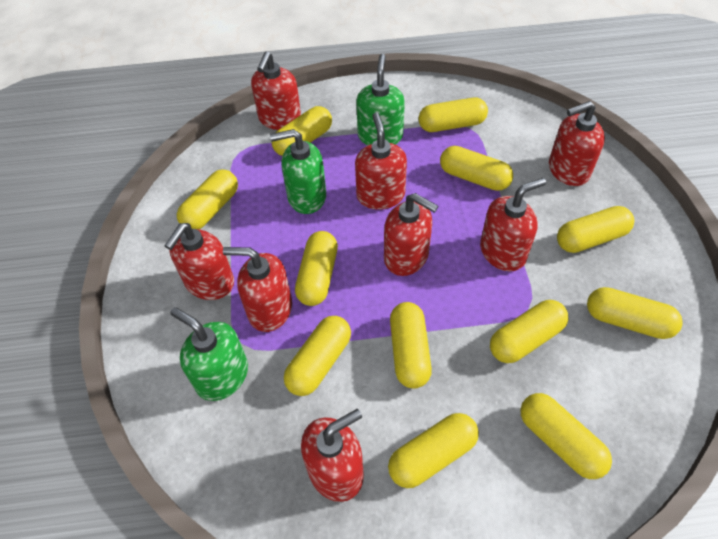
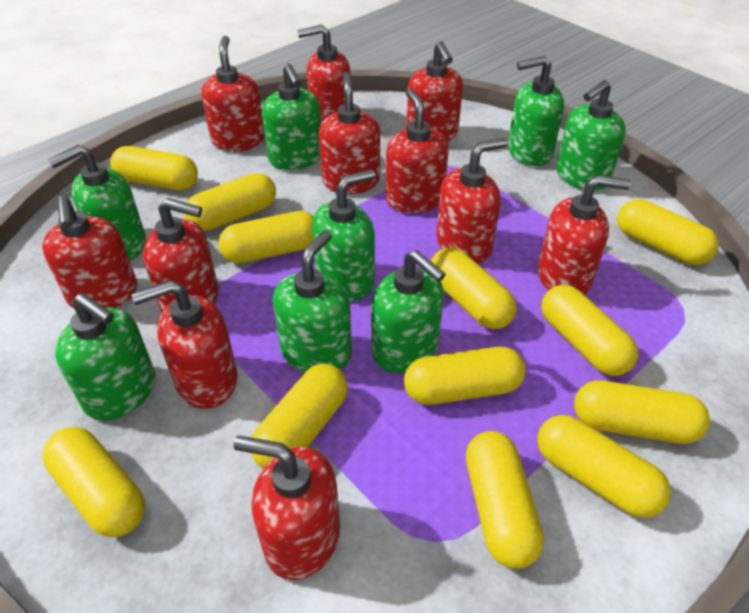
green soap dispenser: [170,307,248,401] [270,129,326,214] [356,54,405,145] = 3 -> [48,145,146,260] [55,293,155,421] [262,64,321,170] [273,230,352,373] [312,169,375,301] [371,250,446,373] [508,56,564,166] [556,80,626,191] = 8
red soap dispenser: [165,223,234,300] [223,247,292,332] [251,51,301,130] [301,409,364,502] [355,113,407,210] [384,193,438,276] [480,178,546,271] [549,101,605,186] = 8 -> [42,196,137,308] [132,280,238,409] [143,198,218,313] [201,36,265,152] [234,436,340,580] [297,25,351,124] [319,72,380,194] [385,89,449,213] [406,41,463,142] [436,138,507,263] [538,175,631,295] = 11

